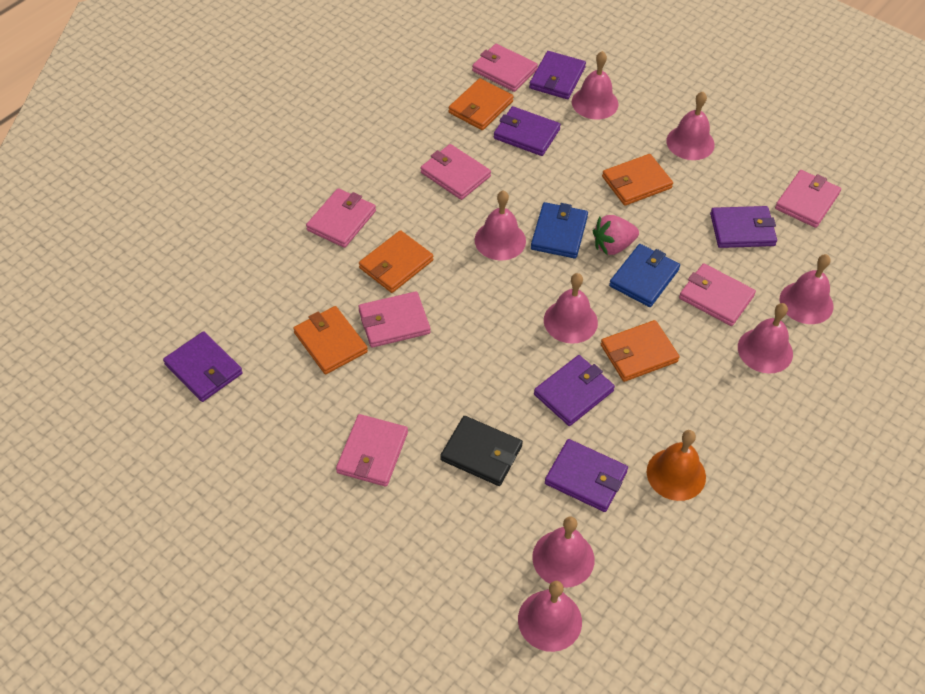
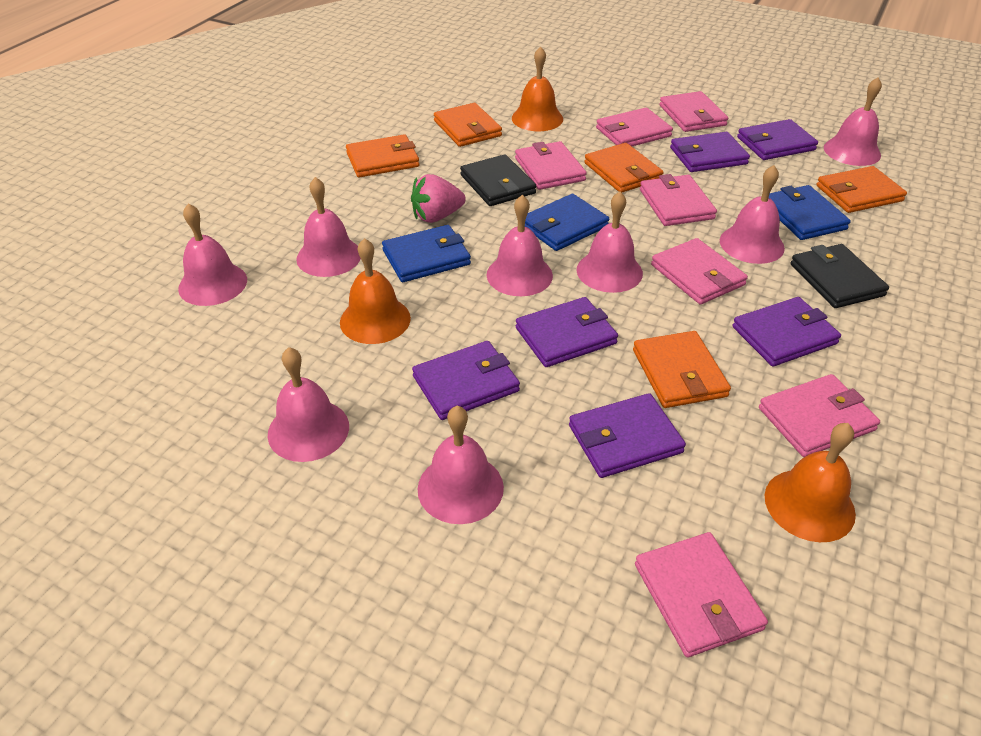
black wallet: [440,416,523,486] = 1 -> [460,154,536,206] [790,244,889,308] = 2
blue wallet: [531,202,588,259] [609,244,680,307] = 2 -> [382,225,471,282] [525,194,609,251] [769,185,851,240] = 3
orange bell: [647,430,706,501] = 1 -> [340,238,411,344] [512,46,563,131] [765,423,856,542] = 3

